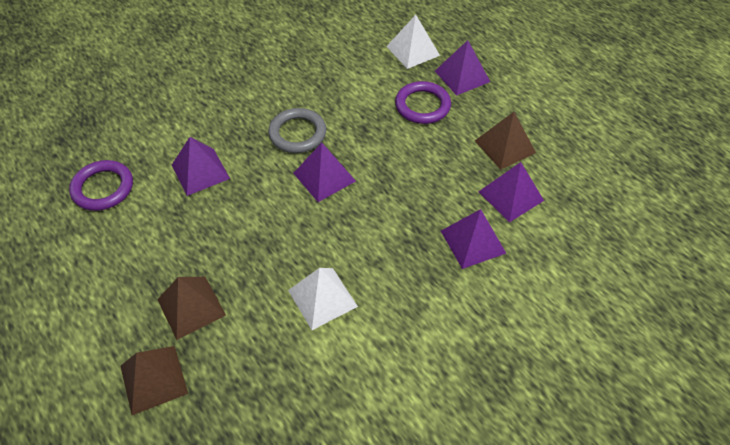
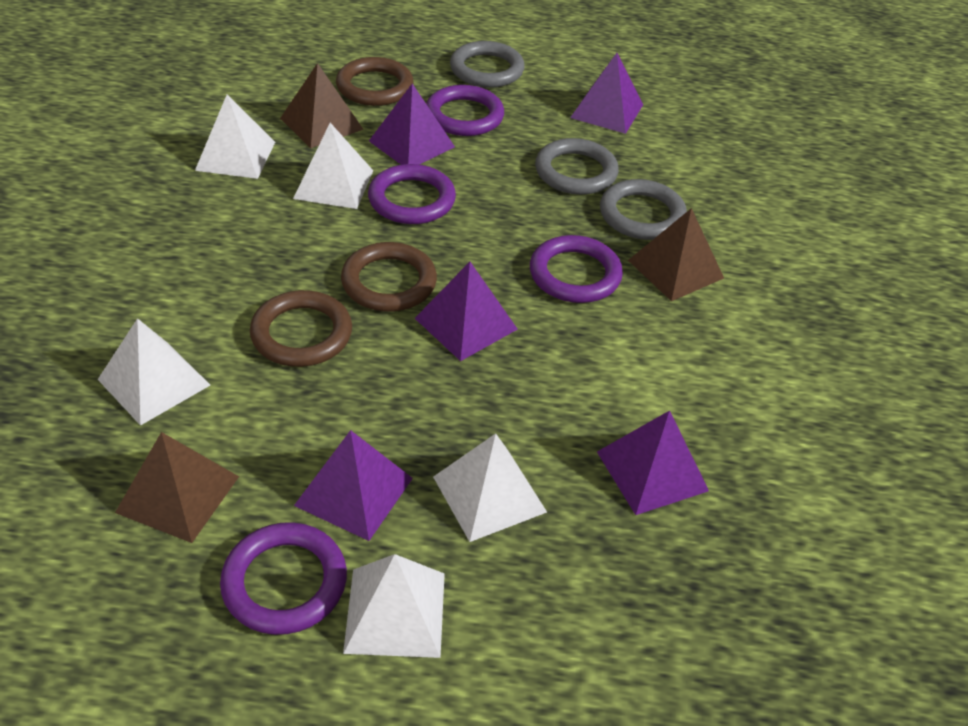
brown ring: none = 0 -> [250,290,352,367] [336,57,414,106] [341,242,437,312] = 3
grey ring: [268,108,326,153] = 1 -> [450,41,525,88] [535,138,619,195] [600,179,687,240] = 3
purple ring: [69,160,133,211] [395,81,451,124] = 2 -> [220,522,347,635] [368,164,456,224] [426,85,504,136] [530,235,623,303] = 4
white pyramid: [288,268,358,330] [386,15,440,69] = 2 -> [98,318,210,426] [195,94,275,179] [293,123,373,209] [343,554,445,658] [433,433,547,542] = 5

